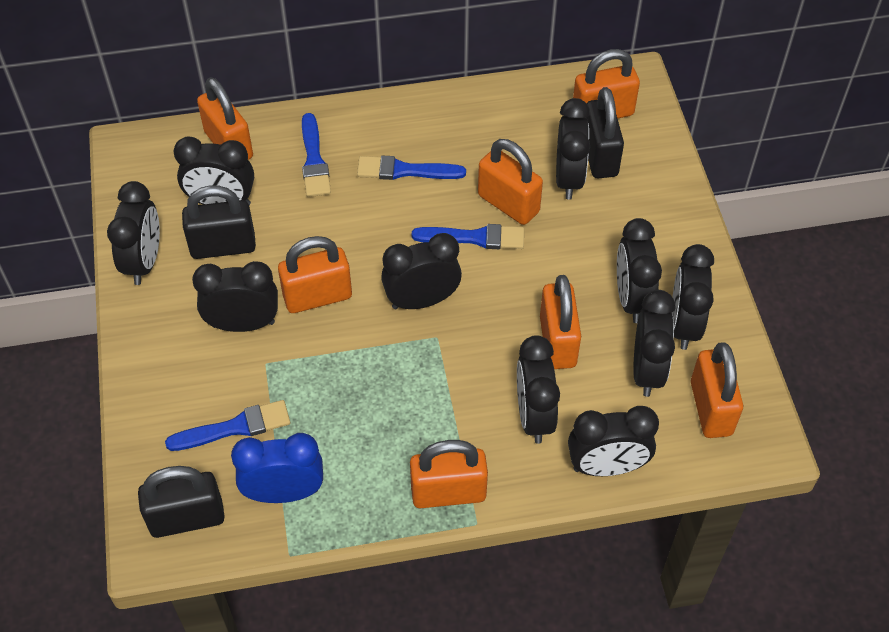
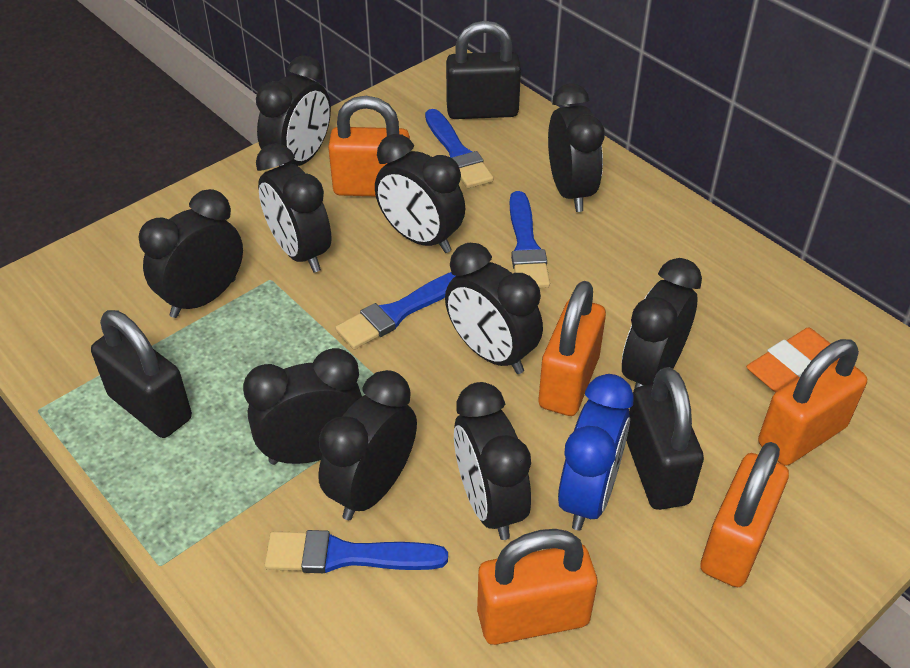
orange eraser: none = 0 -> [746,328,831,392] = 1
orange padlock: [197,77,253,160] [278,236,352,313] [410,440,488,508] [478,139,543,225] [540,275,581,369] [573,49,640,119] [691,342,743,438] = 7 -> [328,96,410,196] [477,529,597,645] [538,281,606,416] [700,442,789,587] [758,339,867,466] = 5

